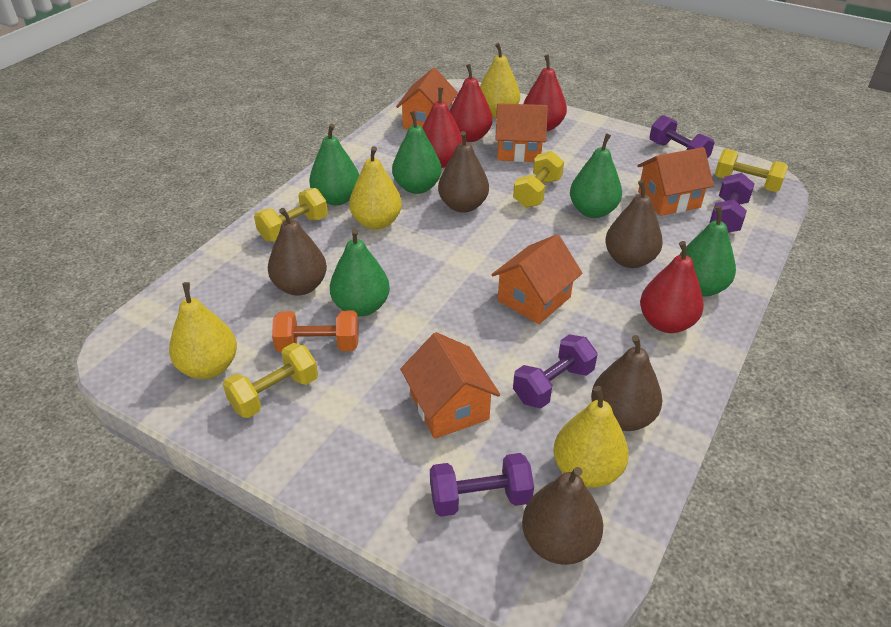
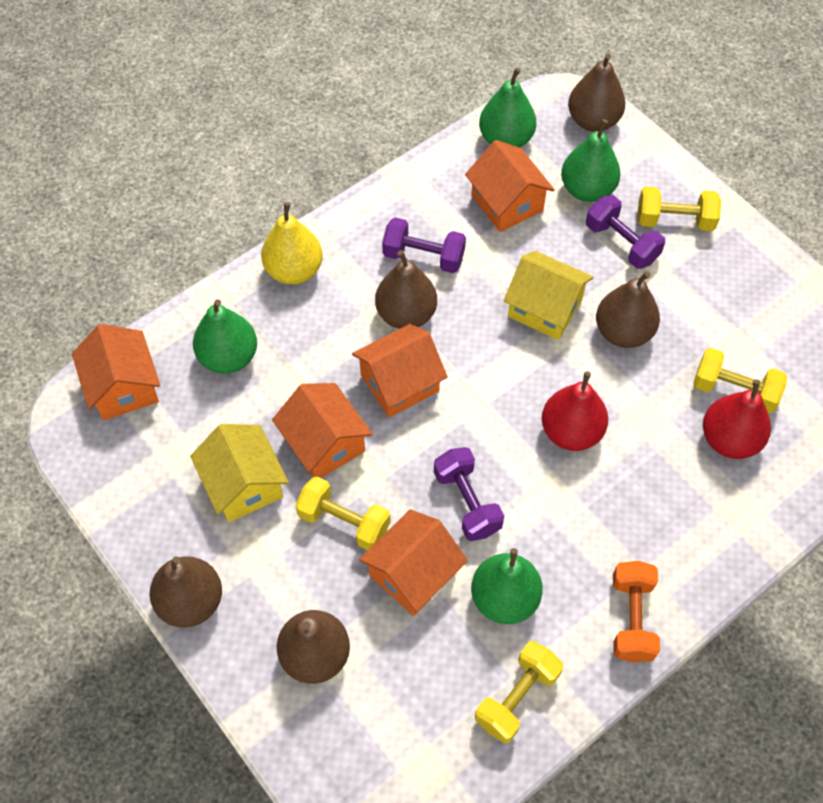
green pear: [309,124,359,206] [330,229,390,316] [392,111,442,194] [570,133,622,218] [679,206,736,297] = 5 -> [193,299,257,374] [471,548,543,624] [479,68,536,147] [561,119,621,202] = 4
purple dumbbell: [430,453,534,517] [513,335,597,408] [649,115,714,158] [709,173,755,233] = 4 -> [382,217,466,273] [434,447,504,541] [586,195,665,269] = 3
red pear: [422,87,463,168] [450,64,493,142] [523,55,567,131] [640,241,704,333] = 4 -> [542,371,608,451] [703,379,771,459] = 2
yellow house: none = 0 -> [190,424,289,522] [504,251,593,340] = 2
yellow pear: [169,282,237,379] [349,146,402,229] [480,43,520,118] [554,386,629,488] = 4 -> [261,202,323,285] = 1

